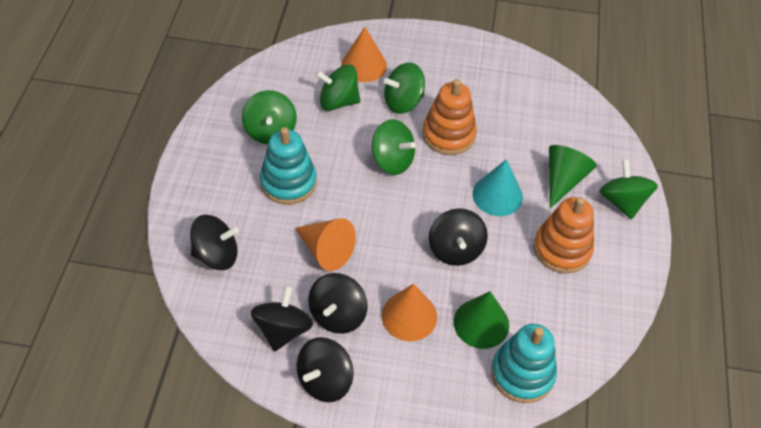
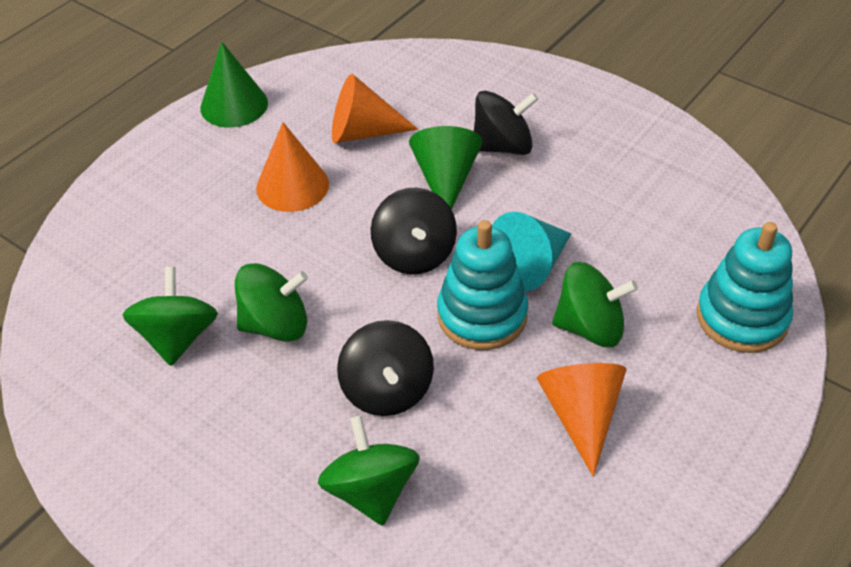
black spinning top: [190,215,239,270] [251,285,313,352] [297,337,354,402] [308,273,368,334] [429,208,488,266] = 5 -> [337,320,434,416] [371,187,457,275] [474,91,538,155] = 3
green spinning top: [242,90,297,144] [315,64,360,111] [372,119,416,175] [383,62,425,114] [599,159,658,219] = 5 -> [123,267,218,366] [235,263,308,342] [318,415,420,526] [552,262,638,347] = 4
orange stacking toy: [422,79,477,155] [534,197,594,273] = 2 -> none = 0

